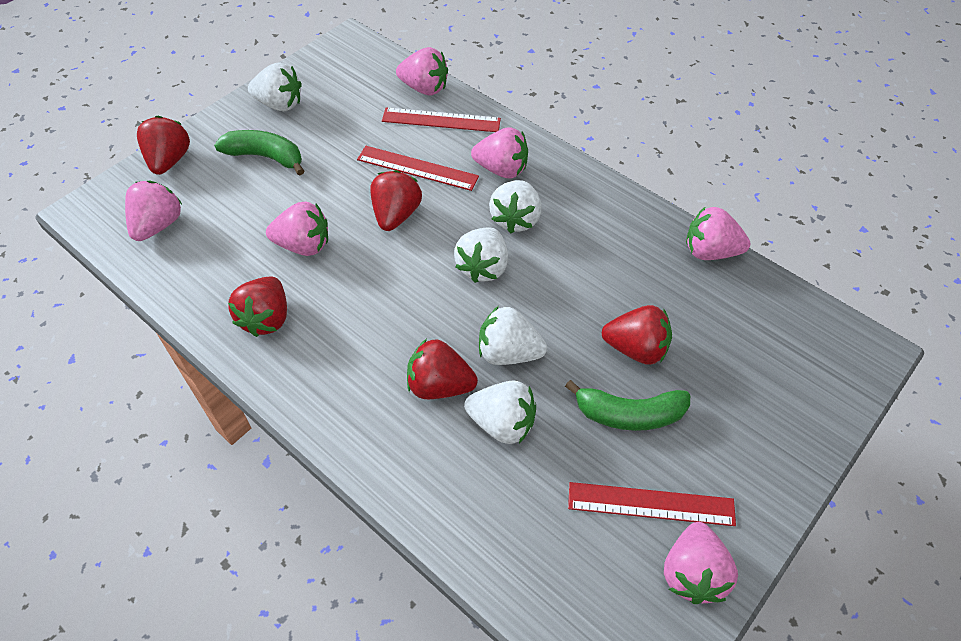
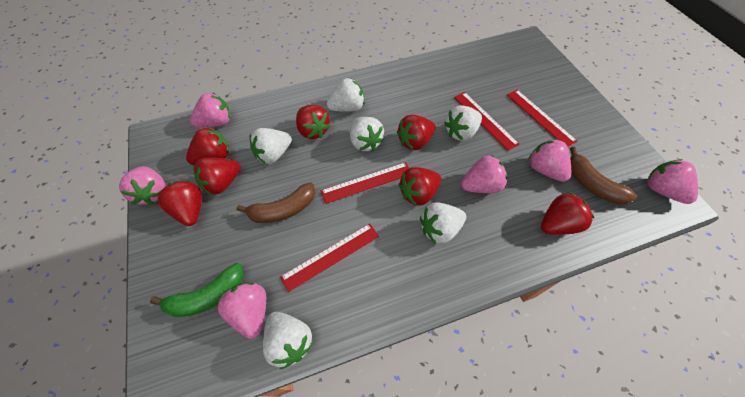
brown banana: none = 0 -> [237,183,315,223] [570,147,637,205] = 2
green banana: [214,130,304,176] [565,380,690,431] = 2 -> [150,263,244,317] = 1
red ruler: [357,146,479,191] [382,108,501,132] [568,482,736,526] = 3 -> [280,223,379,292] [321,162,409,204] [454,92,520,151] [507,90,578,147] = 4
red strawberry: [137,116,190,175] [228,277,287,337] [370,170,422,231] [407,339,478,399] [602,305,672,365] = 5 -> [157,180,202,226] [186,127,229,165] [193,157,241,195] [296,105,331,139] [397,115,436,150] [399,167,441,206] [541,193,595,235] = 7
white strawberry: [248,62,302,111] [454,227,508,283] [464,380,536,444] [479,306,547,365] [489,180,542,233] = 5 -> [250,128,292,164] [263,312,313,369] [327,78,365,112] [350,117,384,151] [420,202,466,244] [444,105,482,141] = 6

